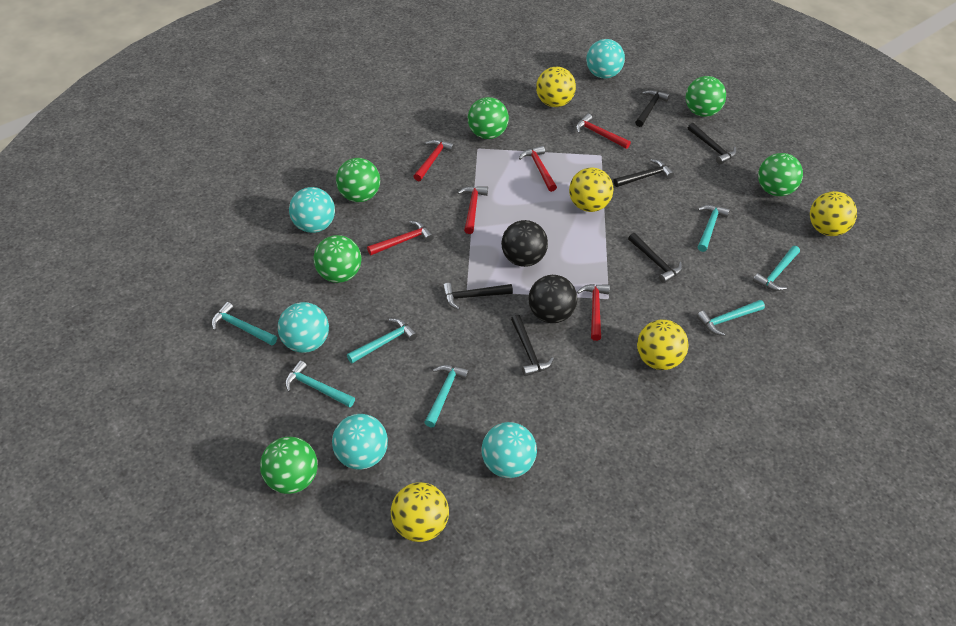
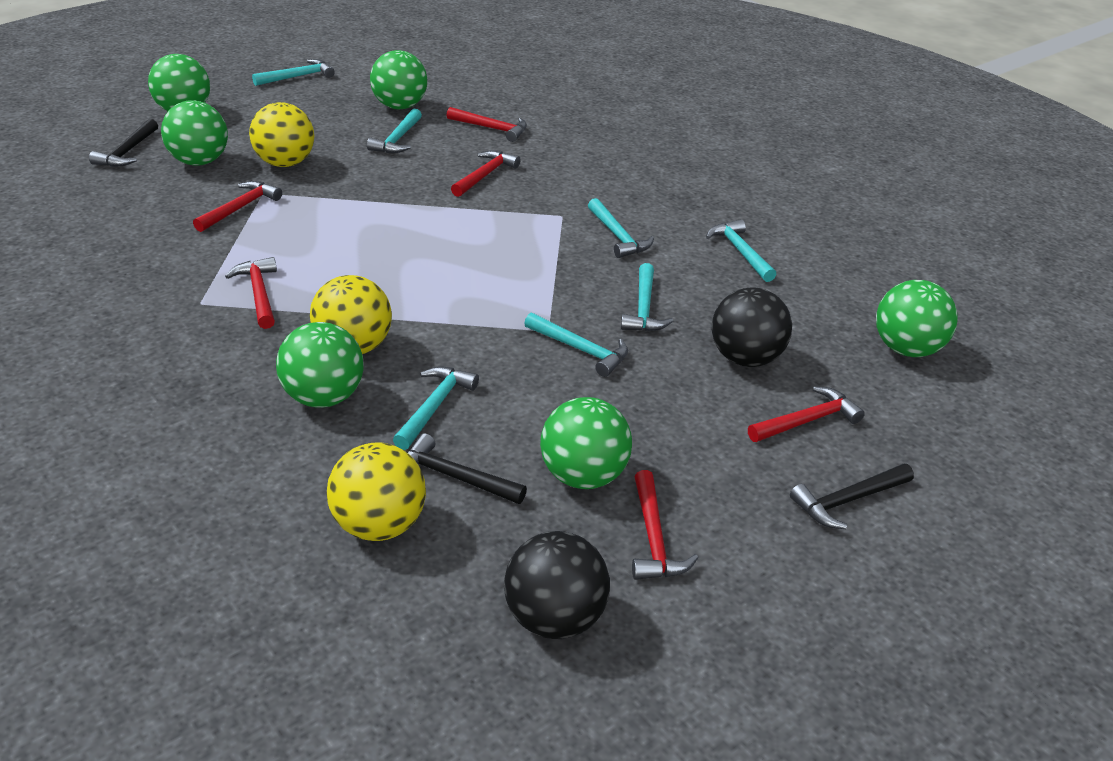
black hammer: [442,283,513,310] [511,315,554,376] [613,159,674,187] [628,233,682,283] [635,90,670,127] [688,123,737,165] = 6 -> [89,119,158,167] [407,433,527,504] [790,463,914,529] = 3
turquoise ball: [278,302,329,353] [289,187,335,233] [332,414,388,470] [481,422,537,478] [586,39,625,79] = 5 -> none = 0
yellow ball: [391,482,449,542] [536,67,576,107] [569,168,613,212] [637,319,689,370] [810,191,857,236] = 5 -> [249,102,314,167] [310,275,392,354] [327,442,426,541] = 3

